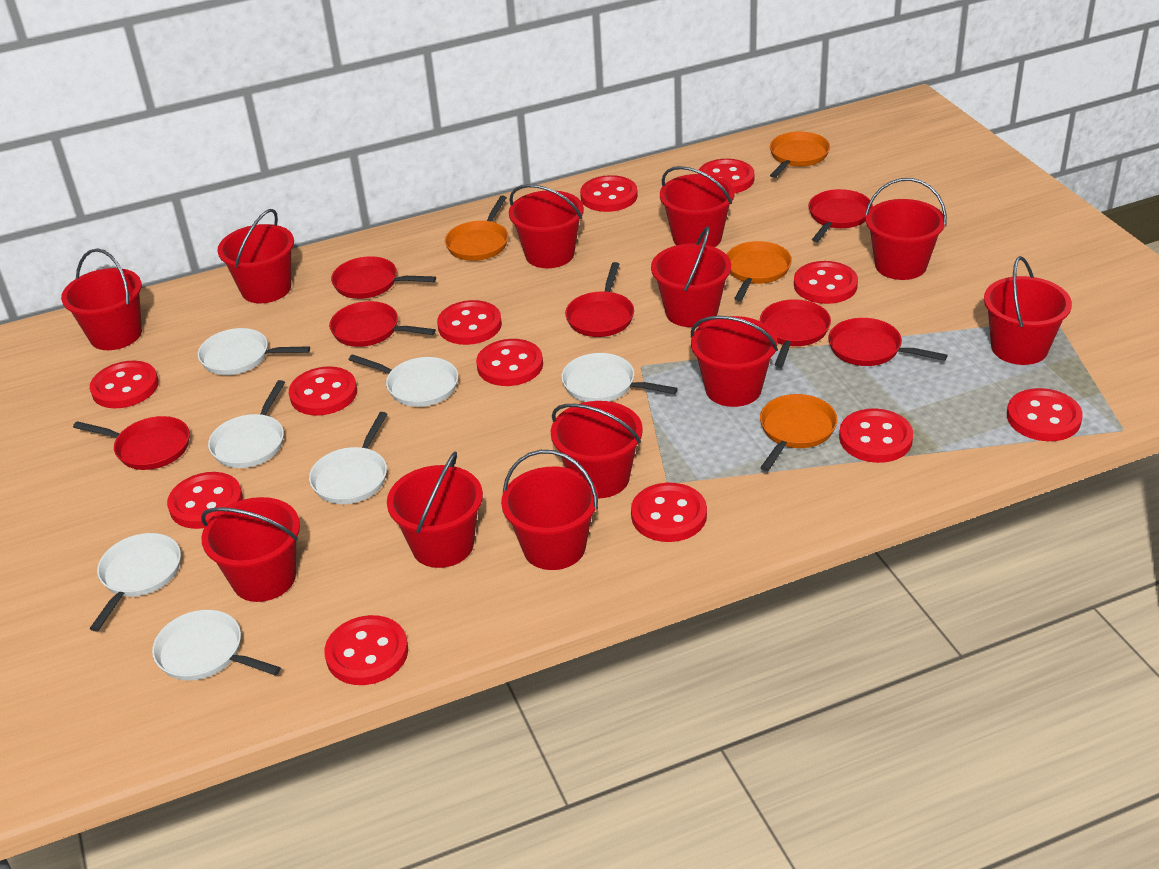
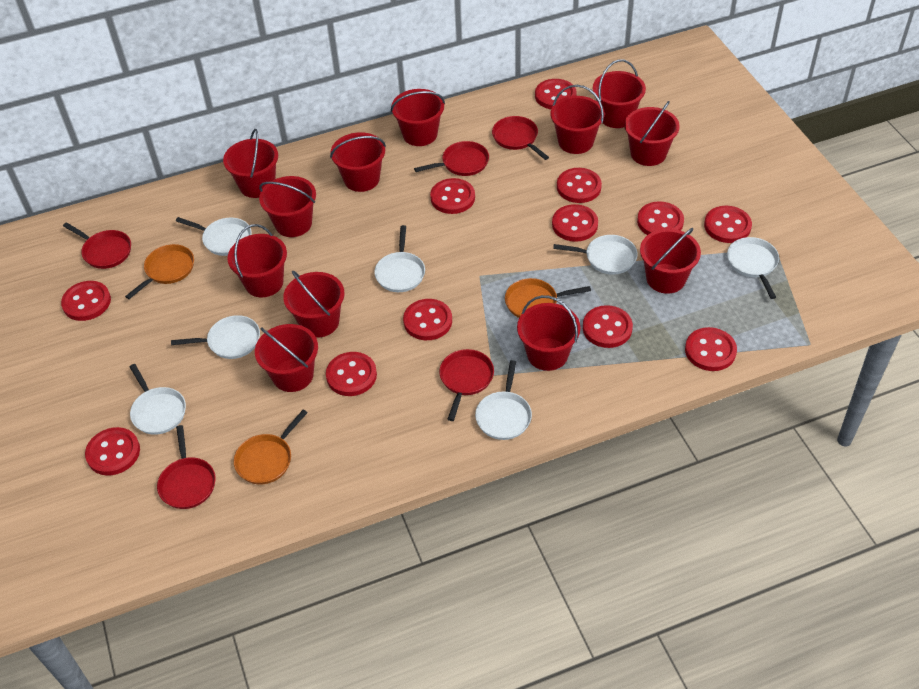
orange pan: [445,195,508,261] [726,241,792,301] [760,394,837,471] [770,132,830,178] = 4 -> [125,244,194,299] [234,409,308,484] [505,278,591,318] = 3
red pan: [73,416,190,470] [329,301,436,347] [331,256,436,299] [565,262,634,337] [760,299,831,367] [808,189,873,242] [828,318,948,366] = 7 -> [63,222,131,269] [157,425,216,509] [414,141,489,176] [439,349,494,421] [492,116,549,160] = 5

